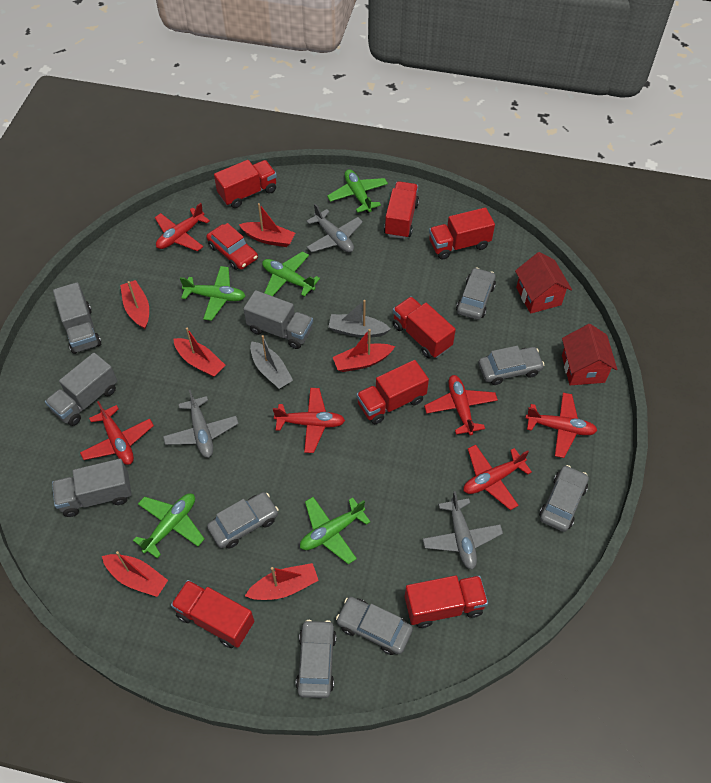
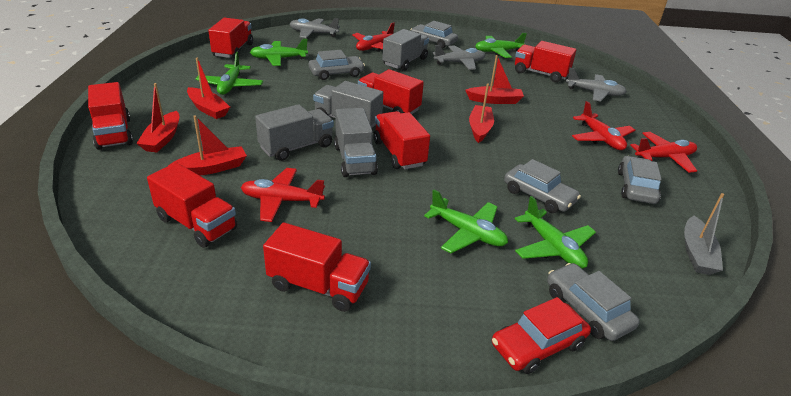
grey boat: [250,335,293,389] [328,300,391,338] = 2 -> [684,193,724,275] = 1
grey car: [207,492,279,549] [296,620,336,698] [336,597,413,655] [456,267,496,320] [479,346,544,385] [539,465,589,532] = 6 -> [309,50,365,80] [411,21,458,48] [504,159,581,213] [547,263,640,341] [618,156,662,204] = 5
red boat: [102,551,168,597] [120,280,149,329] [173,327,225,377] [239,203,295,247] [245,563,319,600] [333,329,395,372] = 6 -> [136,83,179,152] [168,115,247,176] [187,58,230,119] [465,55,524,104] [469,84,494,143] = 5
red house: [515,252,572,314] [562,324,617,385] = 2 -> none = 0
red plane: [80,401,154,465] [155,203,210,251] [273,388,345,453] [424,375,498,435] [464,445,532,510] [525,393,597,458] = 6 -> [241,168,325,222] [352,22,395,52] [572,101,635,150] [630,132,697,173] = 4

